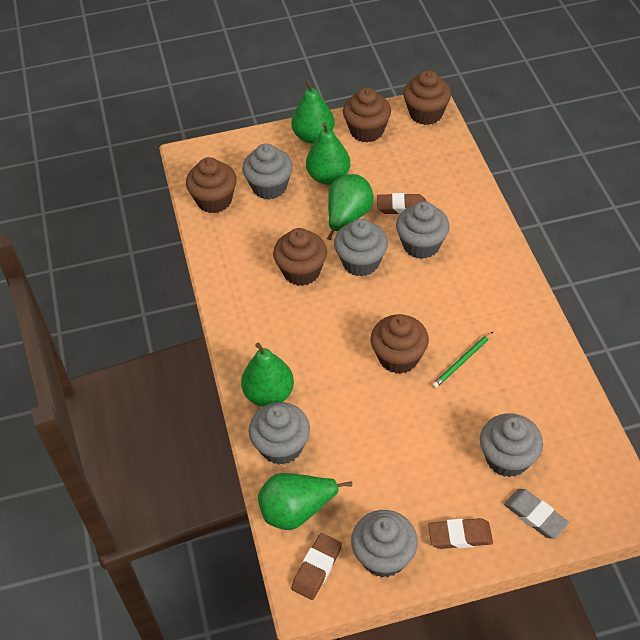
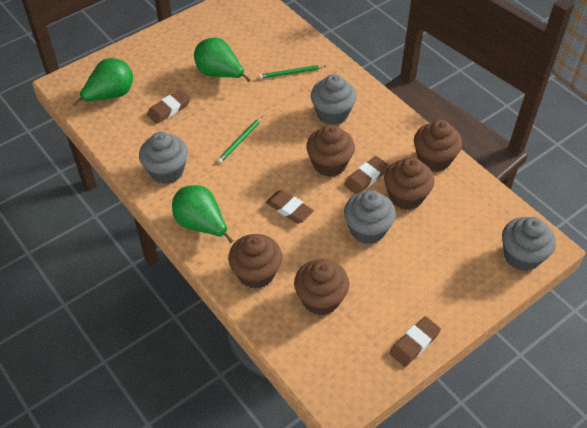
brown eraser: [291,533,342,600] [377,193,426,214] [428,518,493,549] = 3 -> [147,90,191,124] [266,190,314,223] [344,156,389,194] [389,316,441,367] = 4
green pear: [241,342,294,407] [258,473,352,530] [291,79,334,144] [306,122,350,185] [327,174,374,240] = 5 -> [73,58,133,107] [172,185,233,243] [194,38,251,82] = 3
green pencil: [432,332,493,388] = 1 -> [217,116,263,163] [259,65,326,79] = 2
grey cupcake: [242,144,293,199] [249,402,310,465] [334,219,388,277] [351,510,418,578] [396,201,450,259] [480,413,543,477] = 6 -> [139,132,188,184] [311,74,357,125] [344,190,396,244] [502,217,556,271] = 4
grey eraser: [504,489,569,539] = 1 -> none = 0

